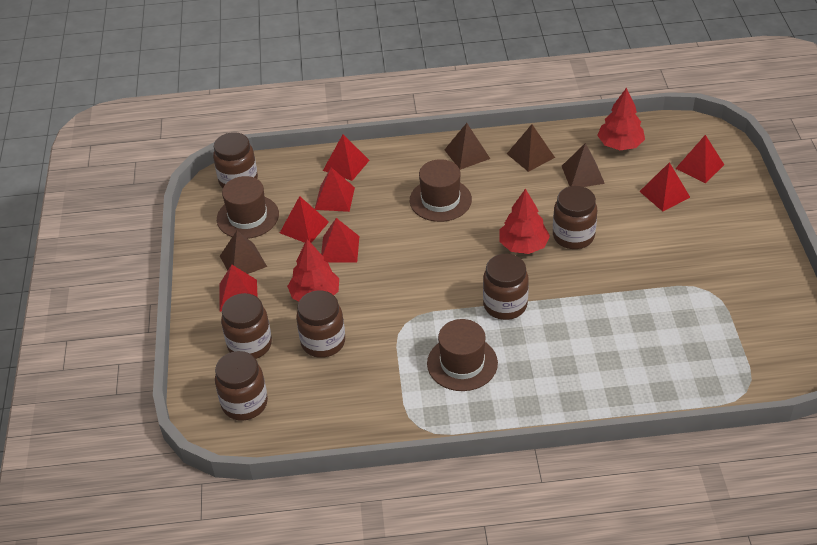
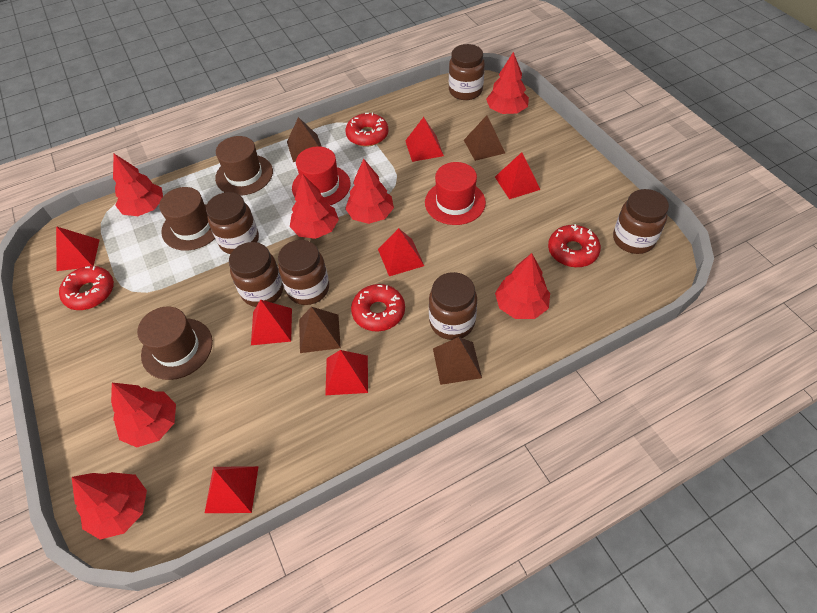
red donut: none = 0 -> [59,266,114,310] [345,113,388,147] [351,284,405,332] [548,224,601,267] = 4
red hat: none = 0 -> [292,146,351,205] [425,162,486,225] = 2
red tree: [287,239,339,301] [499,188,550,254] [597,87,645,150] = 3 -> [72,472,147,540] [111,383,176,447] [113,154,163,216] [290,174,339,239] [345,159,394,224] [486,52,529,114] [495,253,550,319] = 7

